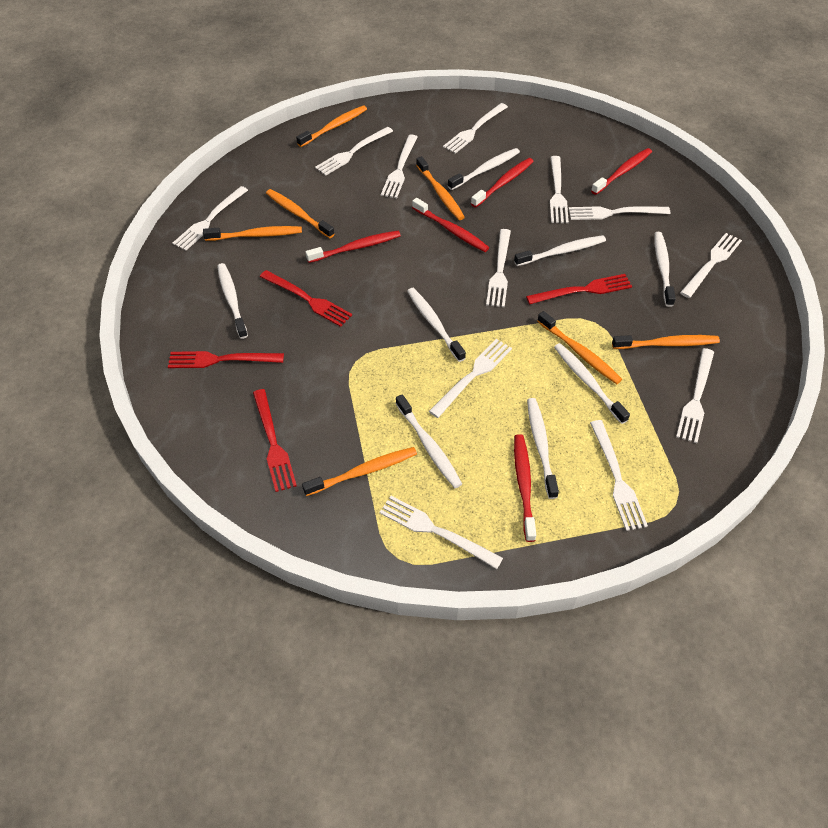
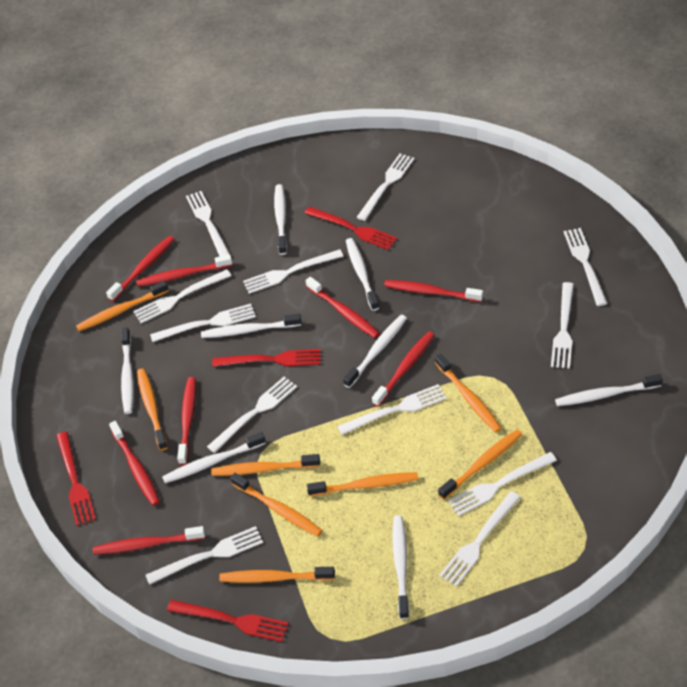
orange toothbrush: [203,226,302,241] [266,189,334,238] [296,105,367,147] [302,447,417,496] [416,156,465,220] [537,311,622,384] [612,335,720,349] = 7 -> [76,281,169,331] [137,368,168,451] [211,454,320,476] [219,567,335,583] [230,473,323,537] [307,472,418,496] [435,354,502,433] [438,429,523,500] = 8
red toothbrush: [305,231,401,263] [412,198,489,252] [471,158,534,207] [514,434,536,542] [591,148,652,195] = 5 -> [93,526,205,555] [106,236,175,301] [109,421,160,506] [136,254,232,287] [177,377,196,465] [306,277,380,338] [372,331,435,407] [384,280,483,302] = 8

